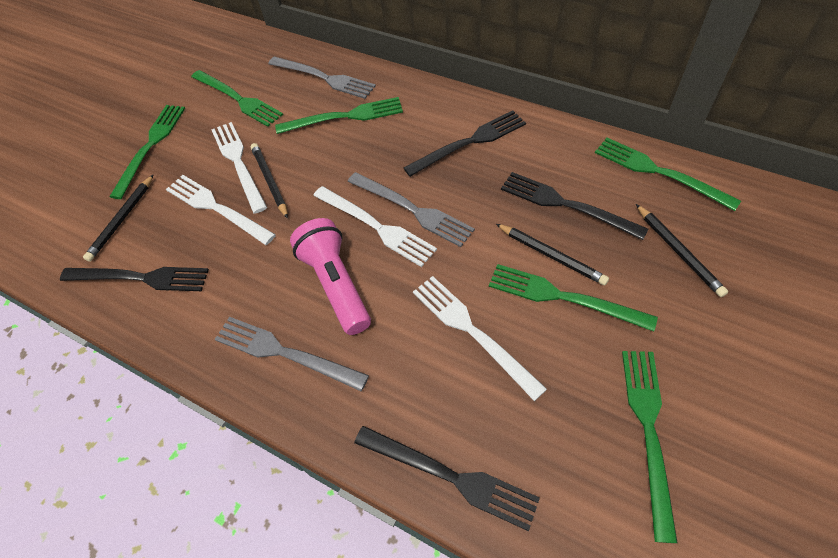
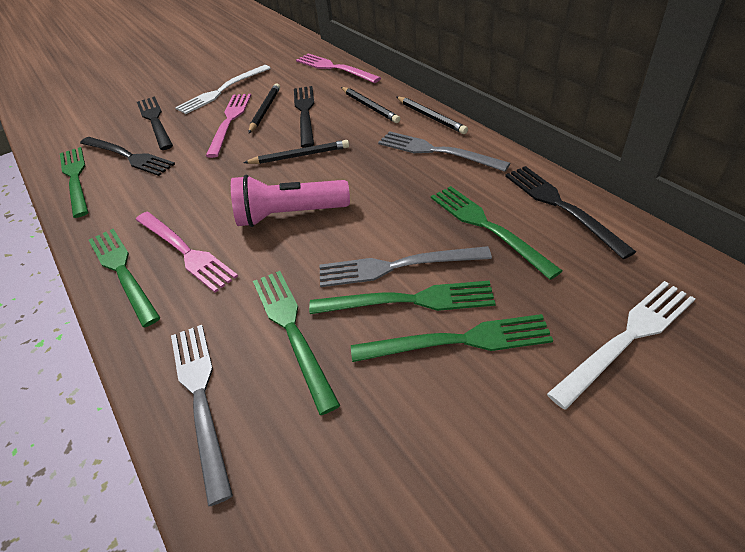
pink fork: none = 0 -> [136,212,238,292] [206,94,251,158] [296,54,381,83] = 3
white fork: [166,175,276,245] [212,122,267,214] [313,186,437,267] [413,276,547,401] = 4 -> [175,65,270,114] [547,281,696,410] = 2

